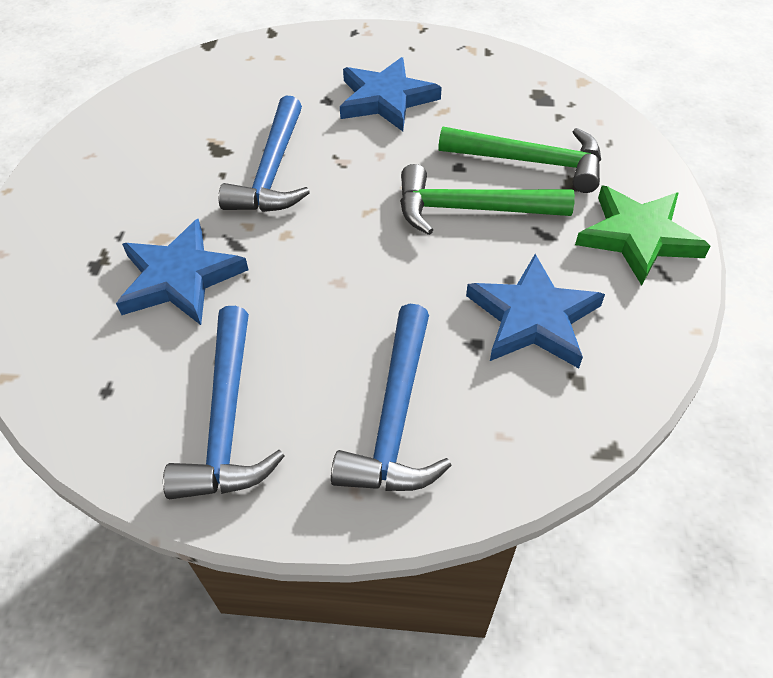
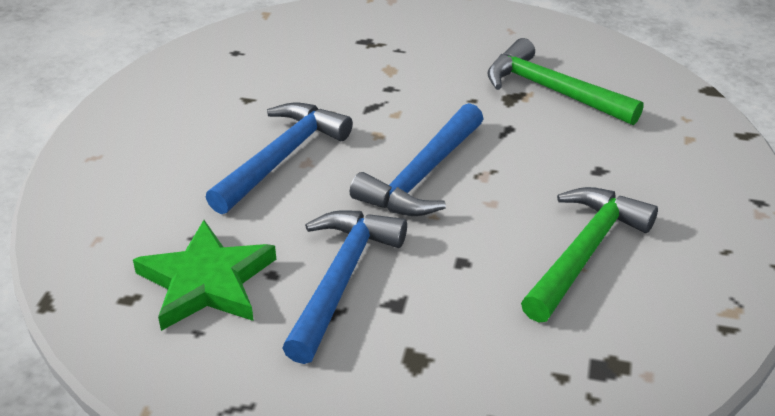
blue star: [116,219,248,325] [340,57,442,131] [466,254,605,368] = 3 -> none = 0

